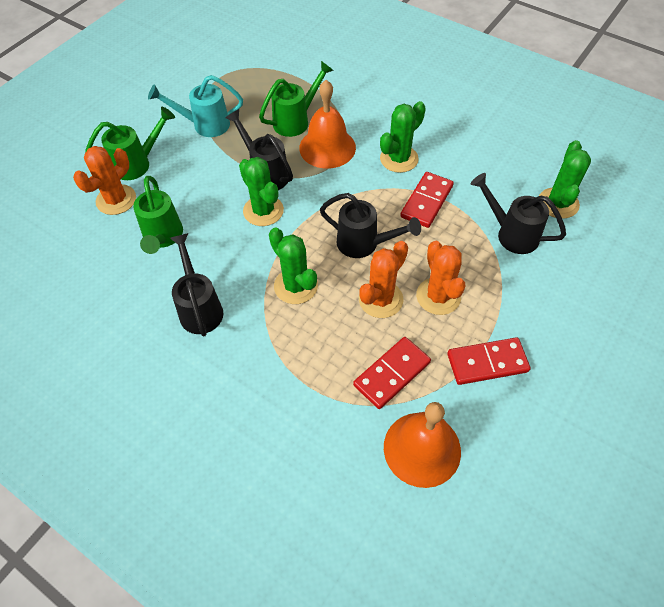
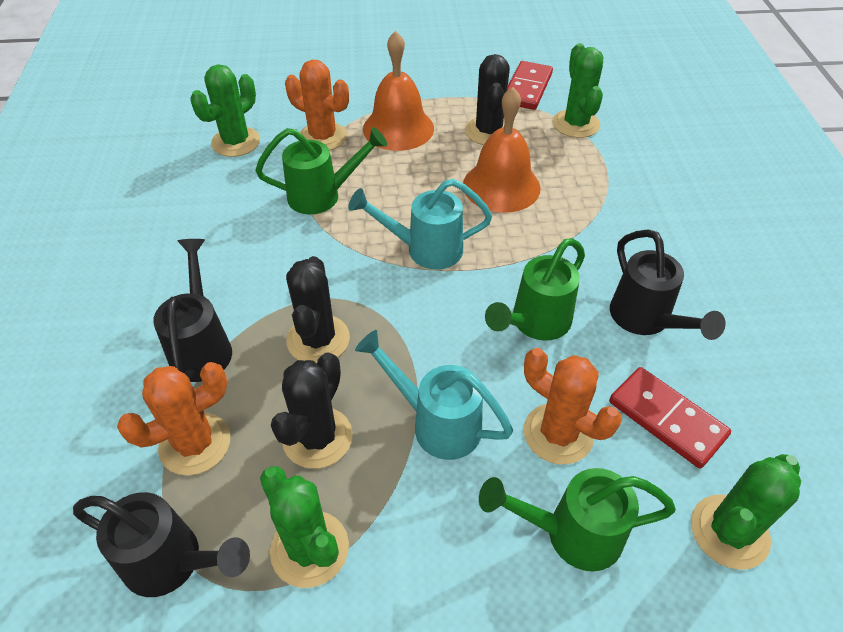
black cactus: none = 0 -> [271,352,353,469] [286,256,350,363] [465,54,510,145] = 3
black watering can: [170,233,224,337] [226,109,293,190] [320,193,421,258] [471,173,566,254] = 4 -> [73,492,250,597] [153,239,232,382] [610,229,726,340] = 3
red domino: [353,337,431,409] [400,172,454,228] [447,337,531,385] = 3 -> [507,61,553,110] [609,367,731,468] = 2
turquoise watering can: [148,75,243,137] = 1 -> [348,179,492,270] [355,330,513,460] = 2

